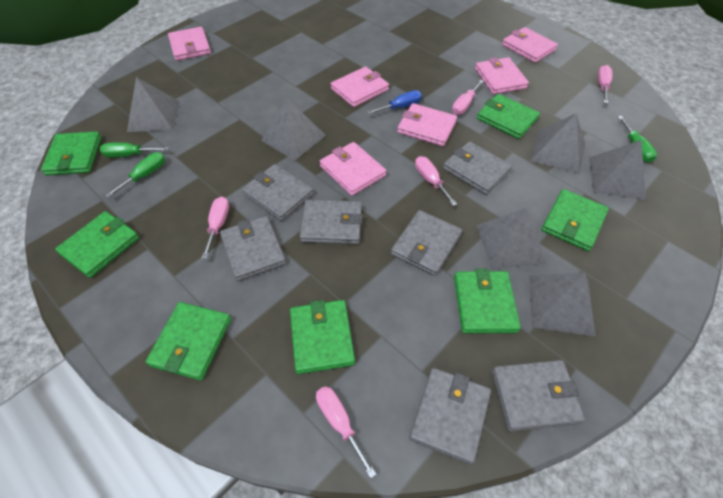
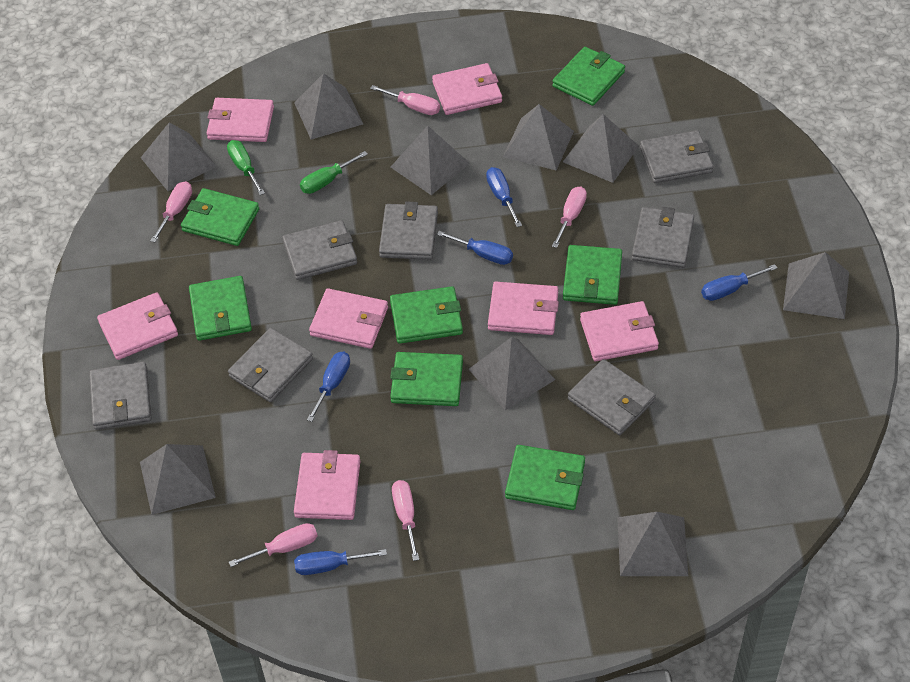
blue screwdriver: [367,90,422,115] = 1 -> [294,549,387,575] [307,352,350,422] [437,231,513,265] [486,167,522,227] [701,264,777,301] = 5
green screwdriver: [100,142,169,158] [105,152,165,198] [618,116,657,163] = 3 -> [227,140,265,195] [300,151,368,194] = 2
grey pyramid: [127,77,180,132] [261,99,326,161] [477,208,546,270] [529,272,596,337] [530,113,585,174] [589,140,646,200] = 6 -> [140,444,216,515] [141,122,217,191] [294,73,363,140] [391,126,470,195] [469,337,555,410] [503,104,574,170] [563,114,639,183] [617,512,688,576] [783,252,849,319] = 9
pink wallet: [168,27,211,61] [320,142,386,196] [331,67,389,107] [397,103,457,146] [475,57,529,94] [502,27,558,63] = 6 -> [97,292,178,360] [207,98,274,142] [294,450,360,520] [309,288,388,349] [432,63,502,115] [488,282,559,335] [580,301,659,361] = 7

